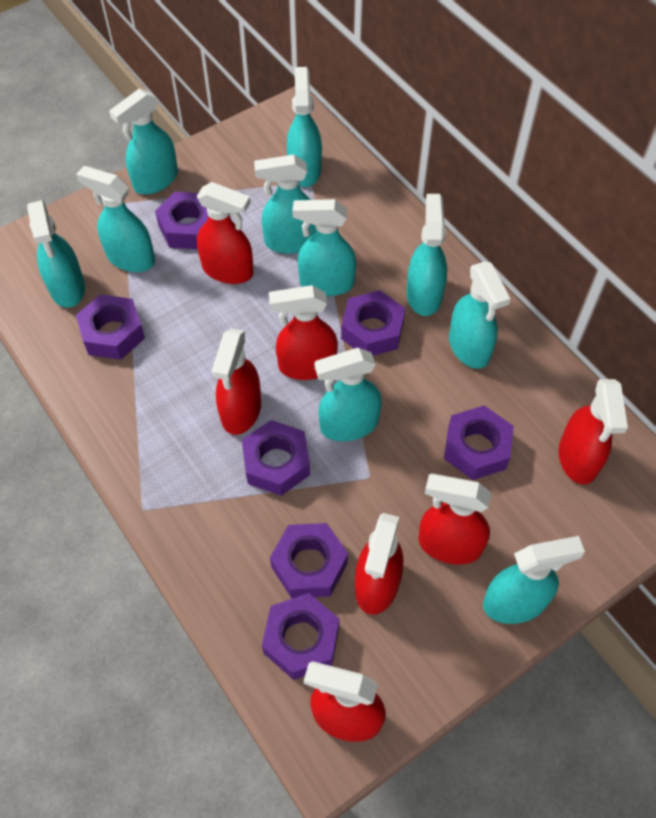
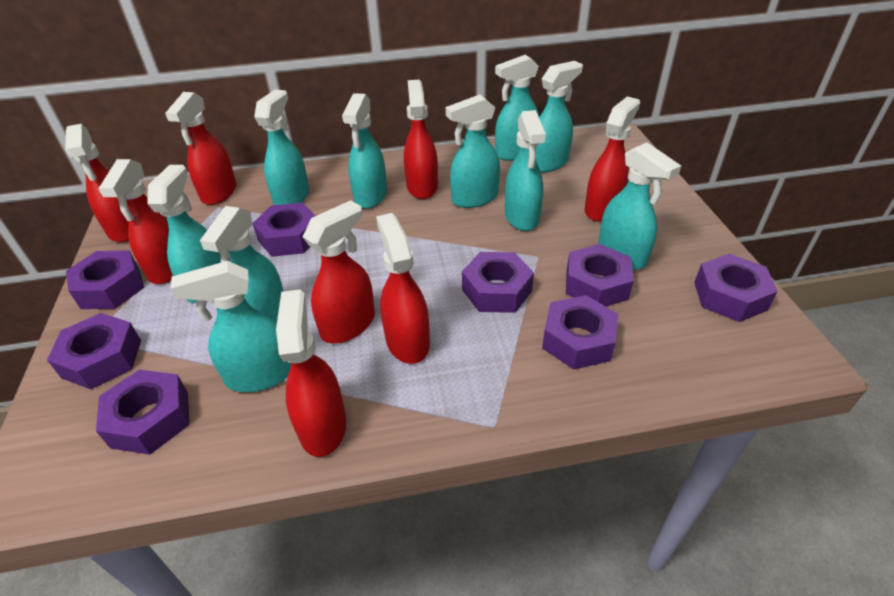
purple nut: [76,294,145,360] [155,192,209,249] [242,420,310,496] [262,593,339,680] [270,523,348,598] [341,290,405,356] [444,405,514,480] = 7 -> [47,313,141,389] [66,250,144,309] [96,369,190,455] [252,203,316,257] [462,252,534,313] [542,295,618,370] [566,244,634,307] [694,254,778,322] = 8
red spray bottle: [197,182,253,284] [212,328,261,435] [269,285,338,380] [304,661,386,742] [355,513,403,615] [418,474,491,565] [559,379,628,485] = 7 -> [65,124,129,242] [98,159,173,284] [165,92,236,205] [276,290,346,457] [303,200,375,344] [376,213,430,364] [404,80,438,199] [585,97,640,221] = 8

